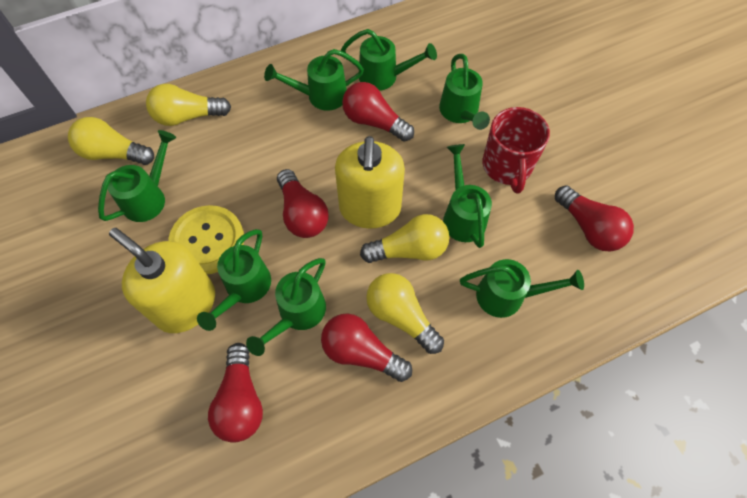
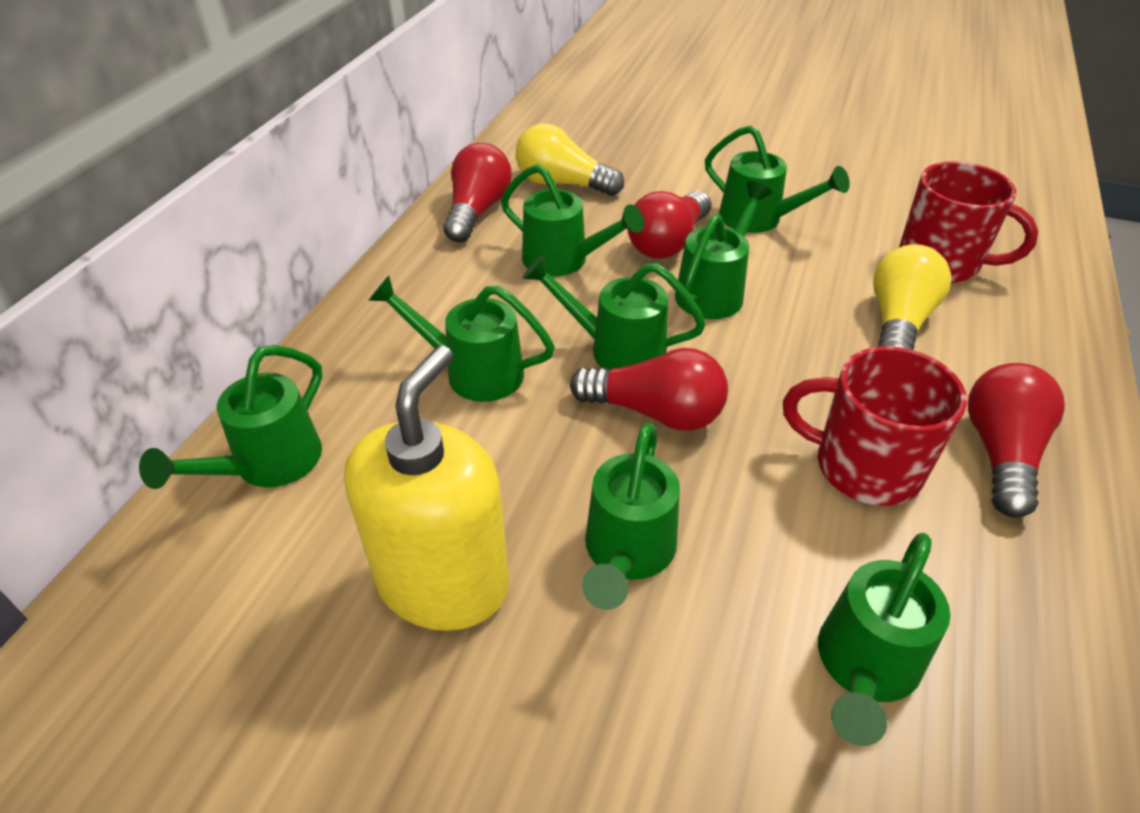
red light bulb: [208,343,263,443] [277,169,329,238] [321,313,412,382] [342,82,414,142] [555,185,634,252] = 5 -> [443,143,512,242] [570,348,728,431] [627,191,711,259] [968,363,1065,518] = 4
red mug: [483,107,550,194] = 1 -> [783,346,967,506] [899,161,1038,283] = 2
yellow button: [168,205,244,274] = 1 -> none = 0
yellow light bulb: [68,117,154,165] [146,84,231,126] [360,214,449,263] [366,273,444,354] = 4 -> [516,123,624,196] [873,244,951,350] = 2
yellow soap dispenser: [109,228,215,333] [335,136,405,229] = 2 -> [344,345,509,631] = 1

